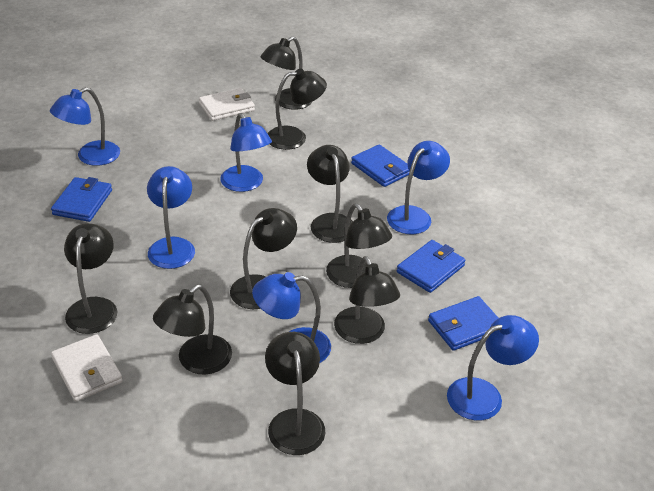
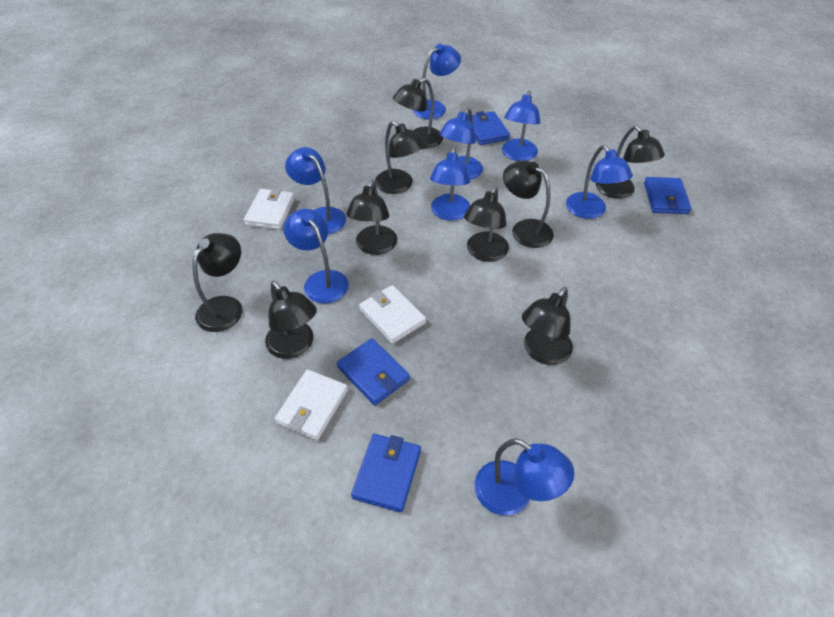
blue lamp: [50,87,120,166] [147,166,195,269] [220,113,272,192] [252,272,331,364] [387,141,450,234] [447,315,539,421] = 6 -> [284,209,349,303] [285,147,346,234] [413,44,461,119] [430,147,470,221] [439,108,483,180] [474,438,574,515] [502,90,541,161] [566,145,633,219] = 8
white wallet: [51,334,123,402] [199,88,255,121] = 2 -> [244,188,295,230] [274,369,348,440] [359,285,426,344] = 3

